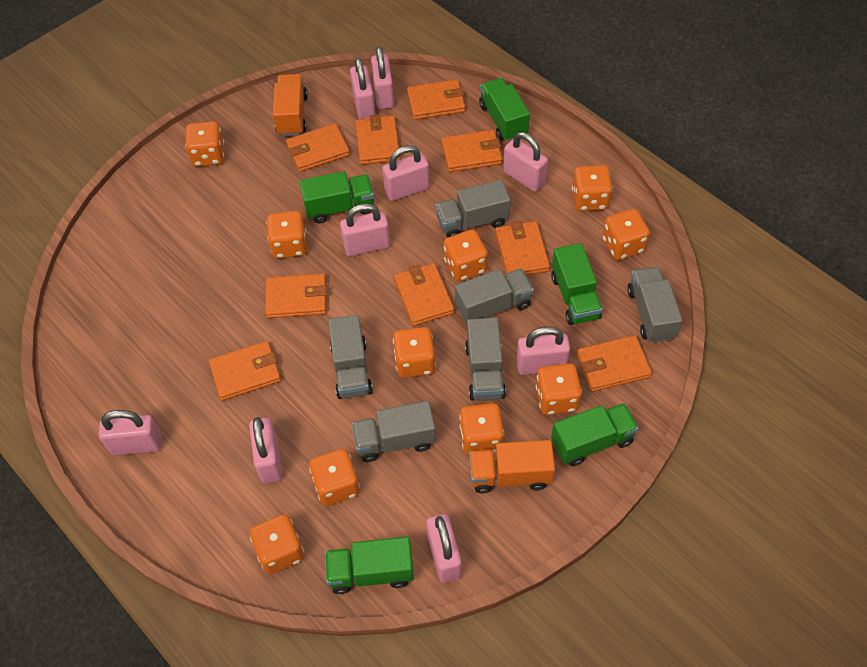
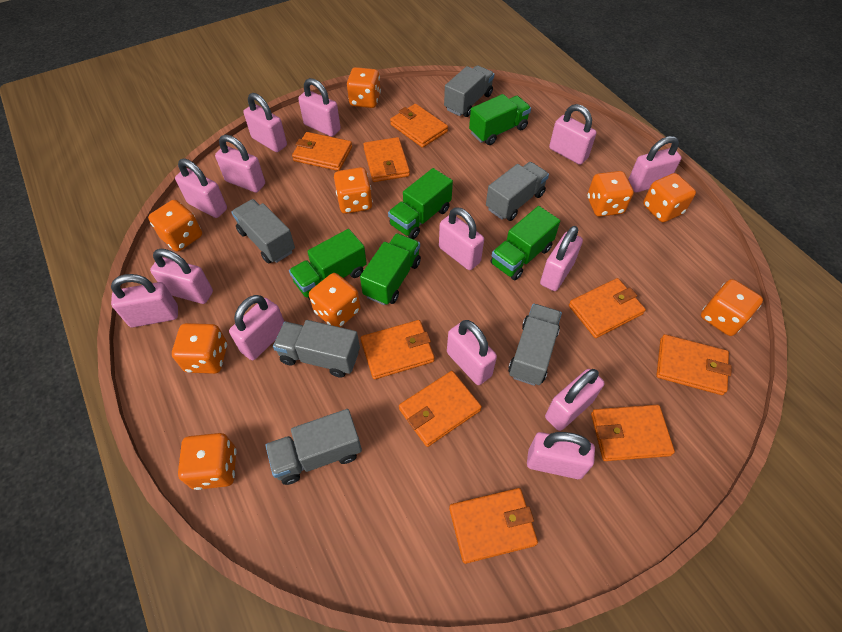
orange dice: [185,121,224,167] [250,514,304,574] [266,211,307,259] [309,449,360,506] [393,327,436,378] [444,230,488,282] [459,403,504,455] [536,363,582,415] [572,165,613,211] [602,209,650,260] = 10 -> [148,200,202,252] [172,323,227,374] [178,433,237,490] [309,273,361,327] [334,167,373,214] [347,67,381,108] [587,171,634,217] [643,173,696,222] [701,279,763,336] = 9
orange truck: [273,74,308,136] [469,440,555,493] = 2 -> none = 0
pink padlock: [99,410,162,456] [249,417,283,483] [340,203,390,256] [350,57,376,119] [371,46,394,109] [382,145,430,201] [426,514,462,583] [503,132,548,192] [516,327,570,375] = 9 -> [111,274,178,327] [150,249,213,304] [175,159,227,218] [215,135,265,193] [229,295,284,360] [243,93,287,152] [298,78,341,137] [439,207,484,270] [447,320,497,385] [527,432,595,479] [540,226,583,291] [545,369,604,431] [549,104,597,165] [628,136,682,192] = 14

